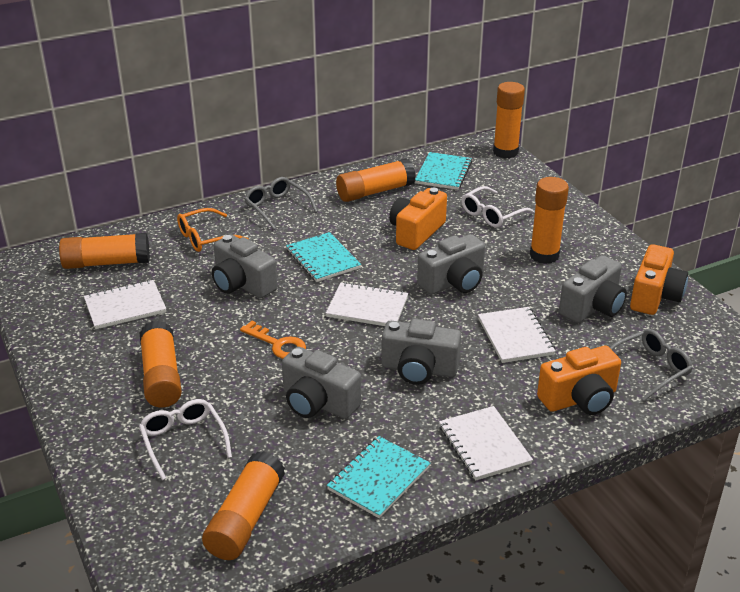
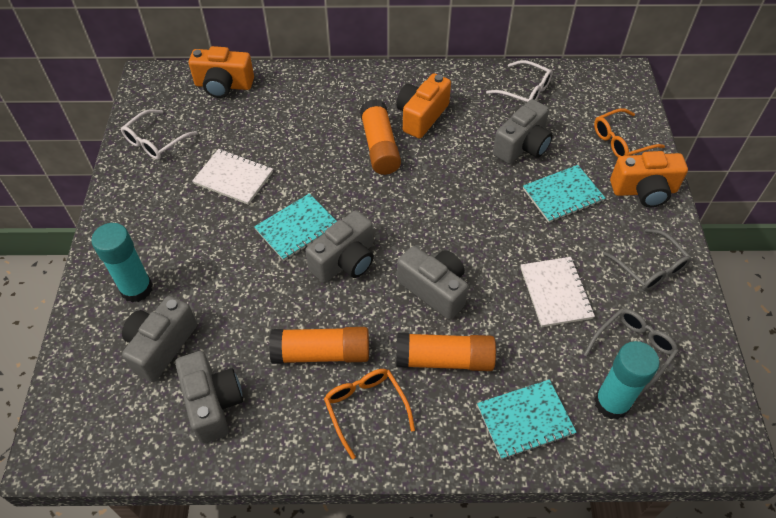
orange glasses: [177,208,249,252] = 1 -> [324,369,415,459] [594,108,665,158] = 2
orange glue stick: [59,233,150,269] [140,320,182,408] [202,451,285,560] [336,158,416,202] [493,82,525,158] [530,177,569,264] = 6 -> [269,327,369,364] [360,99,401,175] [396,333,496,371] = 3
orange key: [240,321,306,359] = 1 -> none = 0
turquoise glue stick: none = 0 -> [91,223,153,303] [594,341,660,420] = 2
white notebook: [84,280,166,329] [326,282,408,326] [439,406,533,480] [478,307,556,363] = 4 -> [192,149,273,205] [520,257,595,327] = 2

